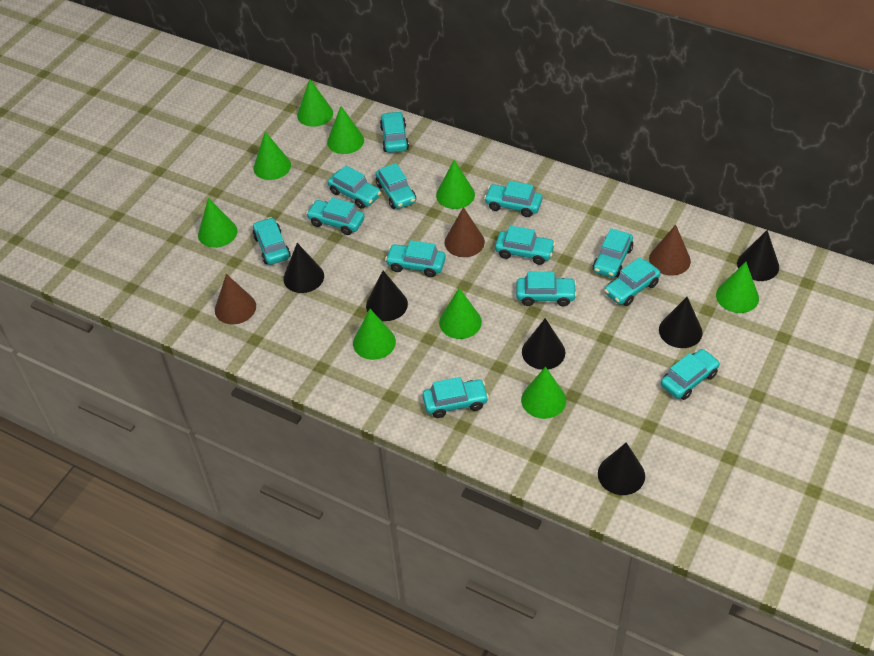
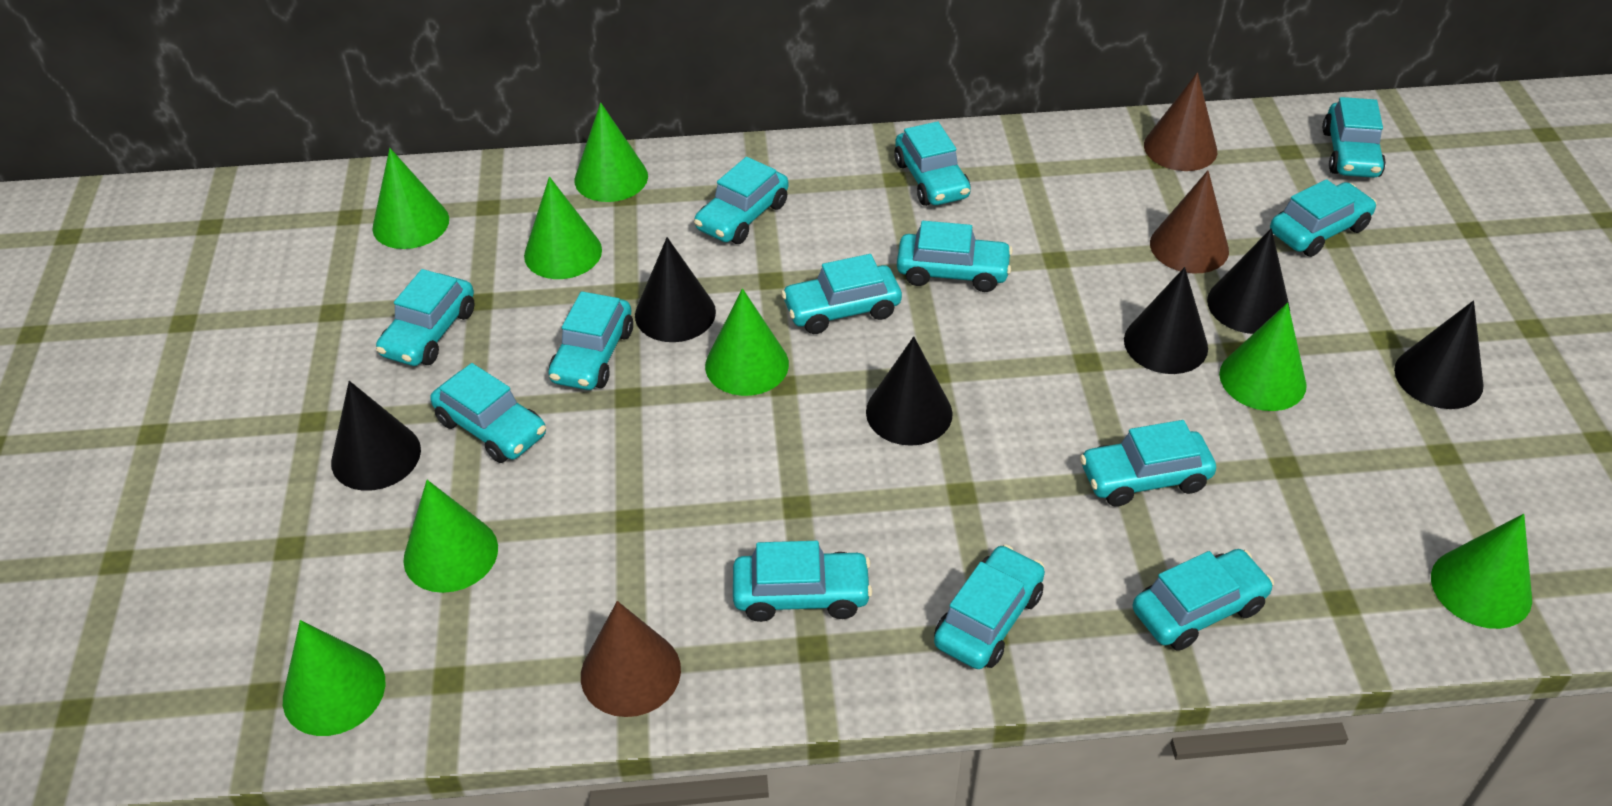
green cone: [198,198,237,248] [253,132,291,180] [297,79,333,127] [327,106,364,154] [353,309,396,360] [436,160,475,209] [439,288,482,339] [521,366,566,419] [716,262,759,313] = 9 -> [283,620,385,736] [372,148,449,249] [403,480,498,593] [524,177,602,279] [574,102,648,202] [705,288,789,396] [1219,303,1307,411] [1431,514,1532,629] = 8

